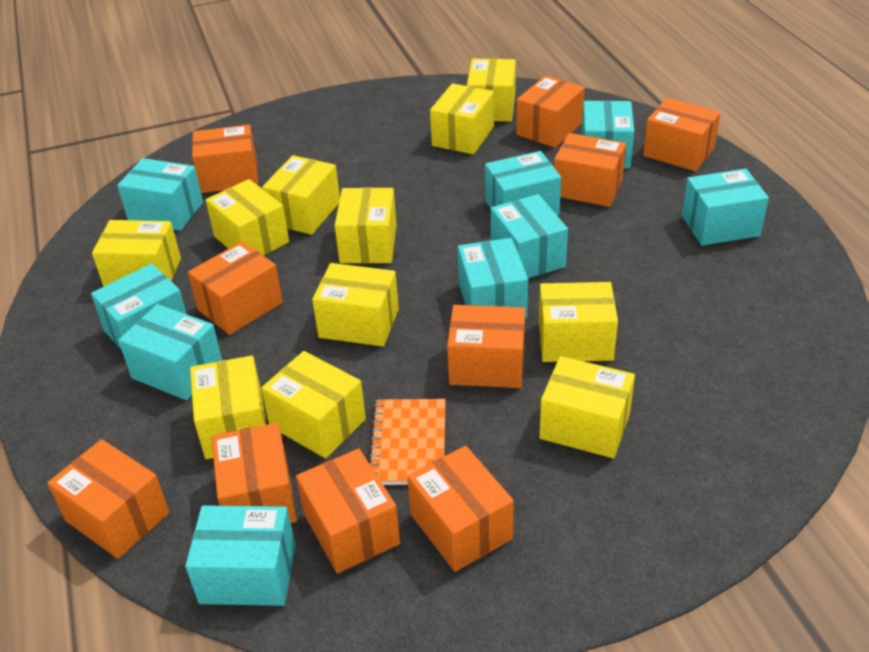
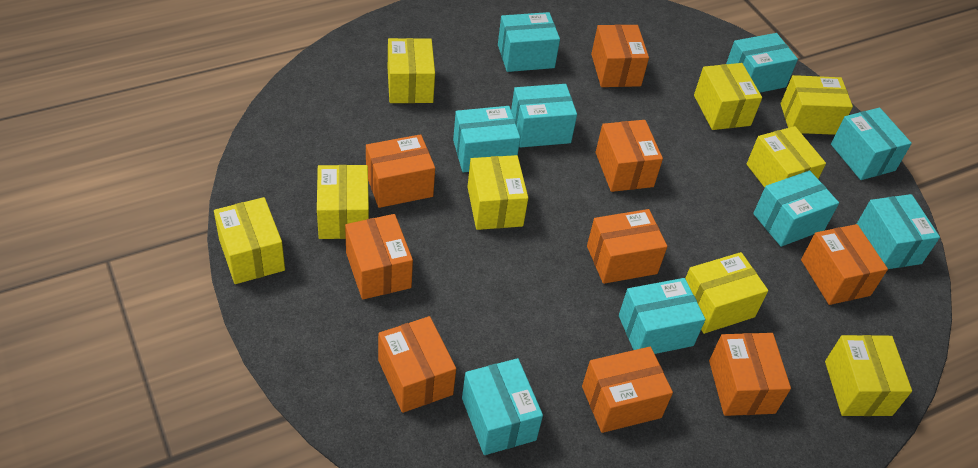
orange box: [48,439,169,559] [188,241,283,335] [192,125,258,193] [211,423,297,523] [296,448,400,573] [407,446,514,572] [447,305,525,388] [516,75,585,148] [554,133,626,207] [643,98,721,171] = 10 -> [345,214,413,300] [366,134,435,208] [378,316,456,413] [582,347,673,433] [587,209,667,284] [591,24,649,87] [595,120,663,192] [709,333,791,416] [801,224,888,305] = 9
orange notebook: [369,399,446,485] = 1 -> none = 0
yellow box: [92,220,181,287] [190,355,266,459] [206,179,289,256] [261,351,366,458] [262,155,340,235] [312,263,399,347] [335,187,397,263] [430,83,494,154] [467,59,516,122] [539,282,618,362] [539,356,635,458] = 11 -> [214,197,285,284] [317,165,369,239] [388,38,435,103] [467,155,528,230] [685,252,768,334] [694,63,762,130] [747,126,826,188] [780,75,853,135] [825,335,912,416] = 9

